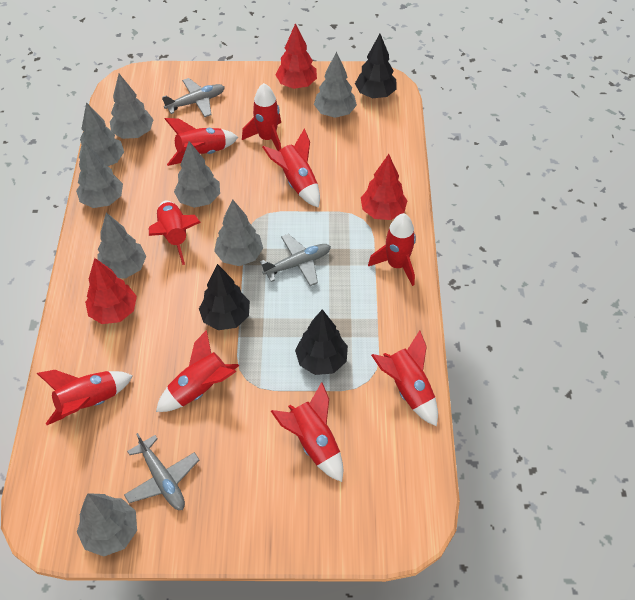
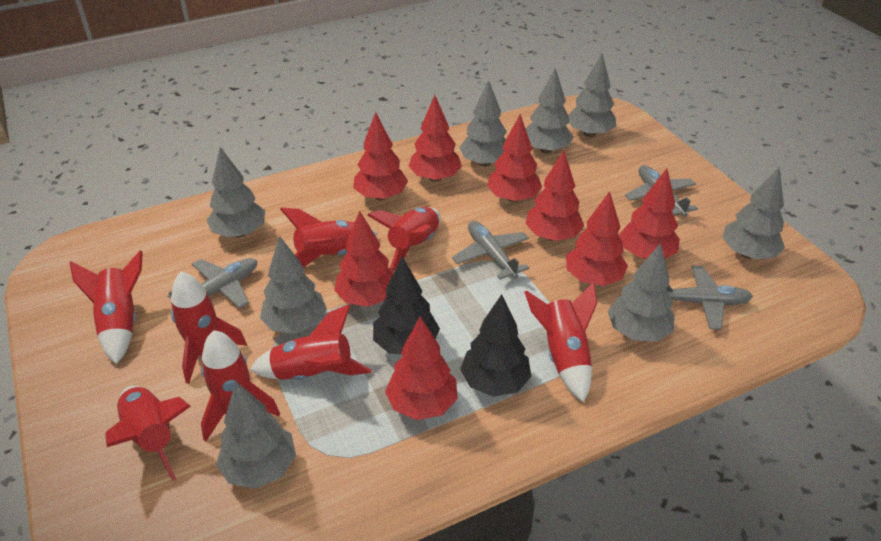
black tree: [199,264,250,330] [295,309,348,375] [355,34,397,98] = 3 -> [373,256,440,355] [460,294,531,397] = 2
grey plane: [124,433,199,510] [162,78,225,117] [260,234,331,286] = 3 -> [168,258,257,309] [452,221,529,280] [625,165,698,216] [667,266,753,330] = 4
red rocket: [37,370,133,425] [149,200,201,265] [156,330,239,412] [165,118,238,166] [242,83,281,151] [262,129,320,208] [271,382,343,482] [368,213,416,286] [371,330,438,426] = 9 -> [70,250,143,364] [105,386,191,481] [171,272,247,384] [201,330,280,441] [250,305,372,380] [280,208,378,267] [367,207,441,272] [524,282,597,402] = 8
red tree: [85,258,137,324] [276,23,317,89] [361,154,408,220] = 3 -> [334,210,394,307] [353,112,408,200] [385,316,458,420] [408,95,462,182] [487,114,542,202] [526,150,584,241] [566,191,628,286] [619,168,680,259] = 8

